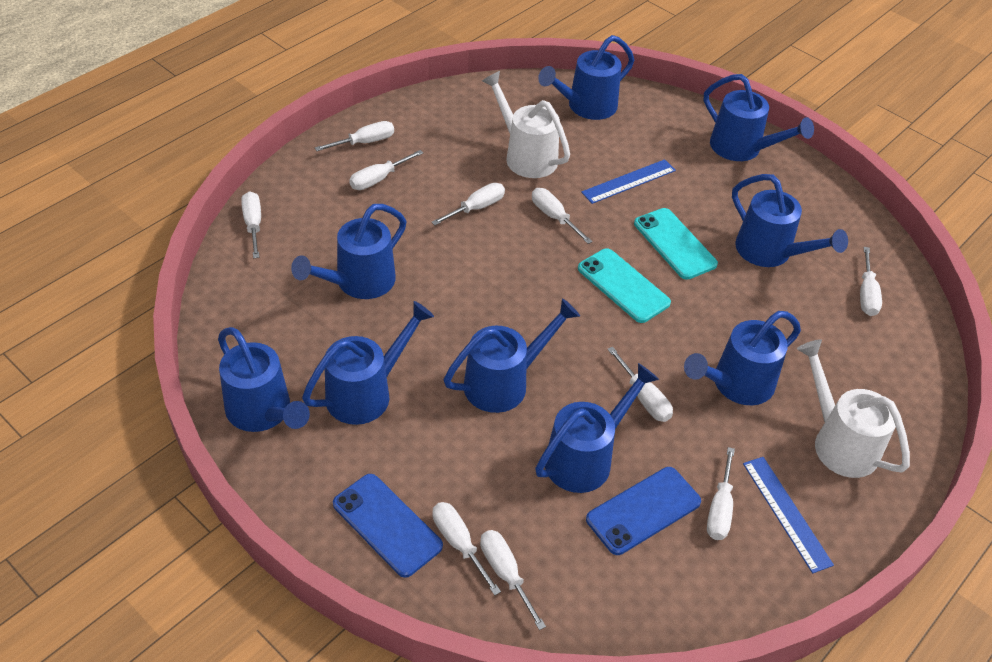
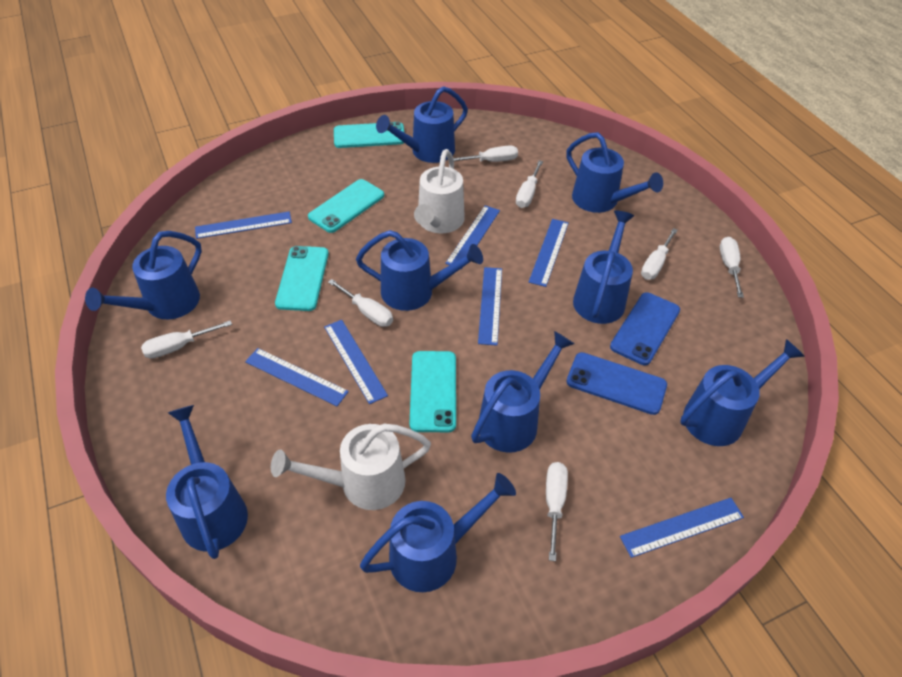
blue ruler: [581,159,676,204] [743,457,834,573] = 2 -> [195,211,292,239] [245,348,349,406] [324,320,388,404] [445,205,500,269] [478,267,502,346] [529,219,569,287] [620,498,744,558] = 7
turquoise phone: [578,248,671,323] [634,208,718,280] = 2 -> [275,246,329,311] [308,179,384,233] [334,122,405,148] [409,351,456,432] = 4
white screwdriver: [241,191,261,258] [315,121,394,151] [349,150,423,190] [431,183,505,225] [432,502,501,596] [480,530,546,630] [532,188,593,244] [607,347,673,422] [707,447,735,540] [860,247,882,316] = 10 -> [141,320,232,359] [328,279,393,327] [453,145,518,162] [516,160,543,208] [546,462,568,561] [641,228,678,280] [720,237,744,298] = 7

